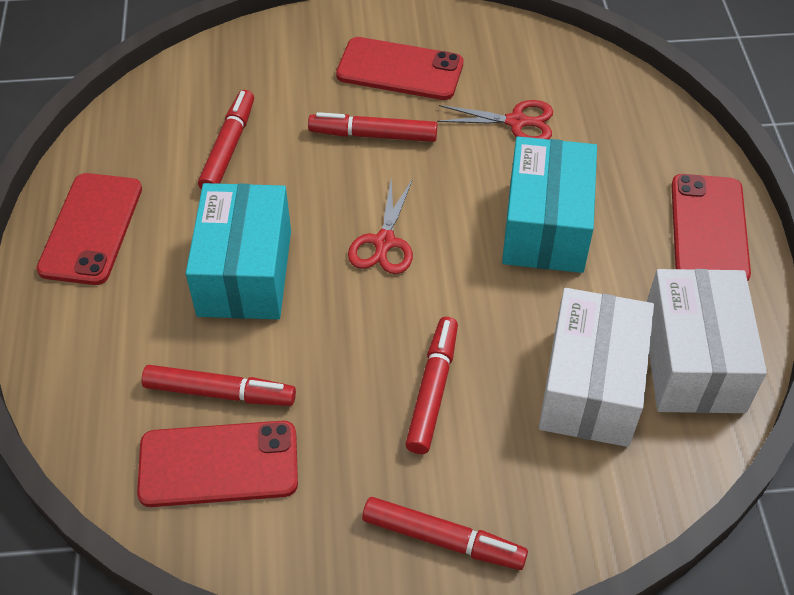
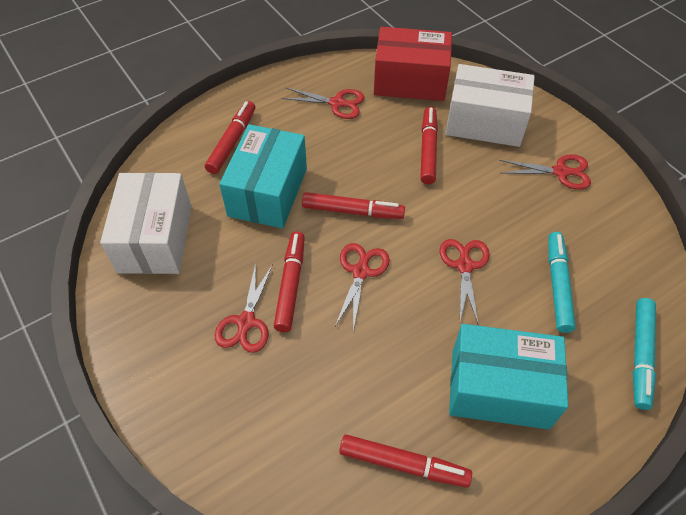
red box: none = 0 -> [374,27,452,101] = 1
red phone: [36,173,142,285] [137,421,298,507] [336,37,464,100] [671,174,751,281] = 4 -> none = 0
red scissors: [348,179,413,274] [437,100,553,139] = 2 -> [215,263,273,353] [282,88,365,119] [335,243,390,331] [440,239,490,326] [500,154,591,190] = 5
turquoise marker: none = 0 -> [548,232,576,333] [633,298,656,410] = 2

